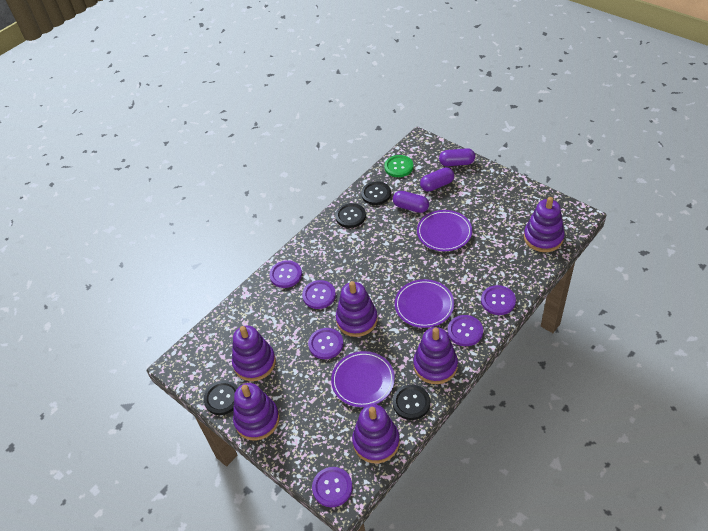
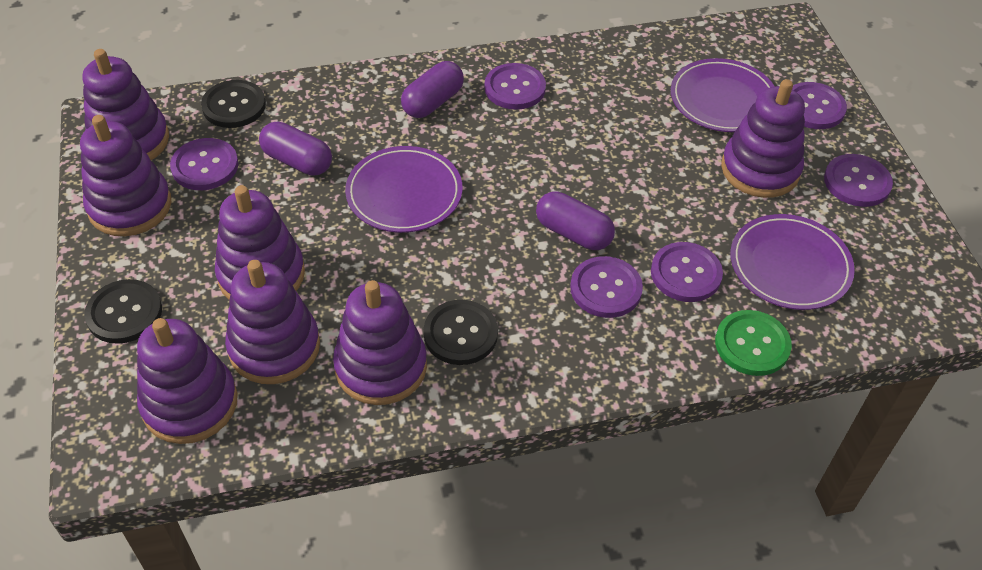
black button: [204,381,238,415] [335,203,366,228] [361,181,391,205] [393,385,430,420] = 4 -> [84,279,162,344] [201,80,266,128] [424,300,498,365] = 3
purple stacking toy: [232,326,276,381] [233,383,280,440] [336,281,378,337] [352,404,400,463] [413,327,458,384] [524,197,564,252] = 6 -> [80,115,171,236] [82,49,169,160] [137,318,238,444] [215,185,305,300] [225,260,320,384] [333,280,427,405] [721,79,805,198] = 7

